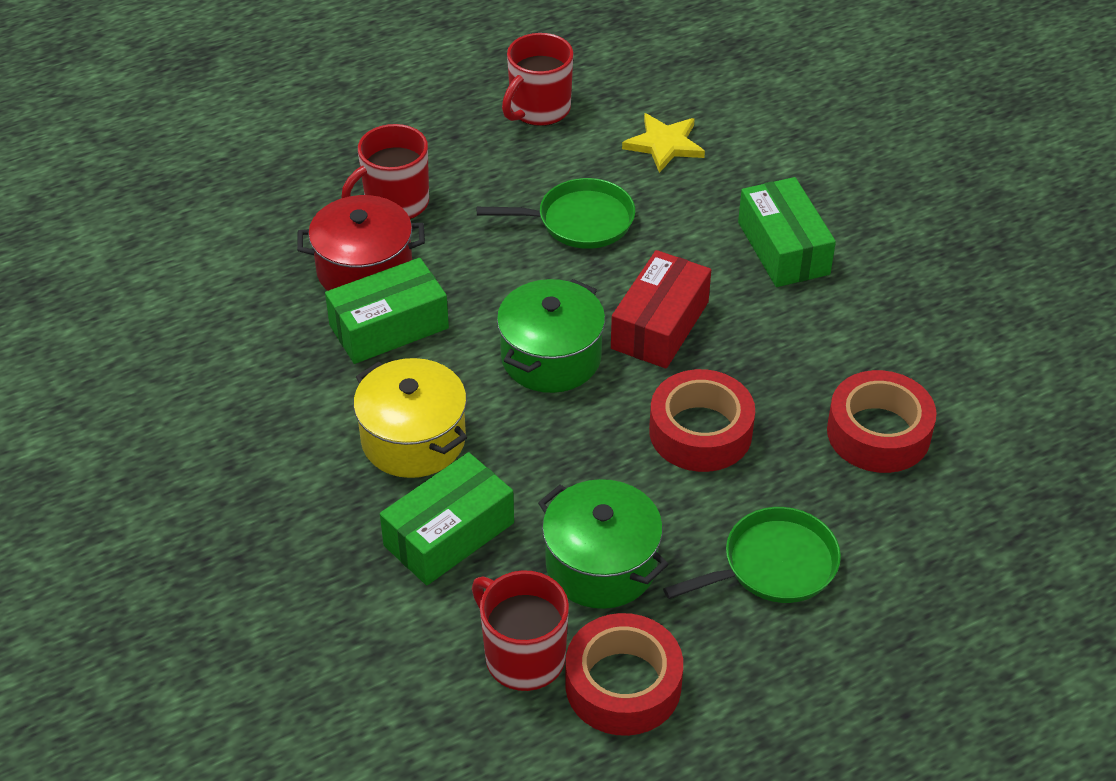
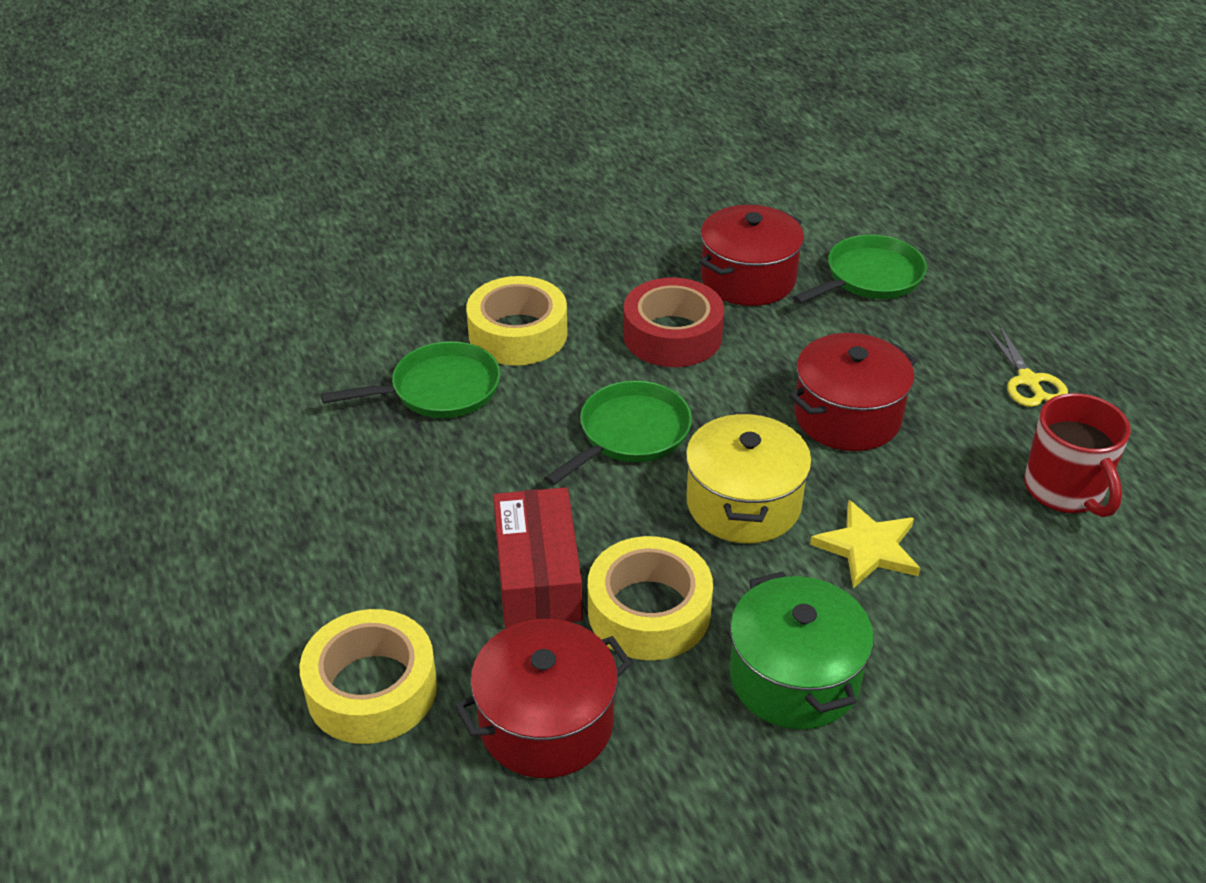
green box: [325,258,449,364] [380,452,514,585] [738,177,836,287] = 3 -> none = 0
green pan: [477,178,635,249] [663,507,841,603] = 2 -> [321,341,501,418] [544,381,692,486] [793,235,927,304] = 3
green pot: [497,279,605,393] [538,479,669,609] = 2 -> [729,571,874,729] = 1
red mug: [341,124,429,219] [472,570,569,691] [502,33,573,126] = 3 -> [1024,393,1131,517] = 1
red pot: [297,195,425,291] = 1 -> [454,619,632,778] [700,205,804,306] [789,333,917,451] = 3
red tape: [565,613,683,736] [649,369,755,472] [827,370,936,473] = 3 -> [623,278,724,367] = 1
yellow scissors: none = 0 -> [986,324,1068,407] = 1
yellow tape: none = 0 -> [300,609,437,744] [466,276,568,366] [588,536,713,660] = 3

